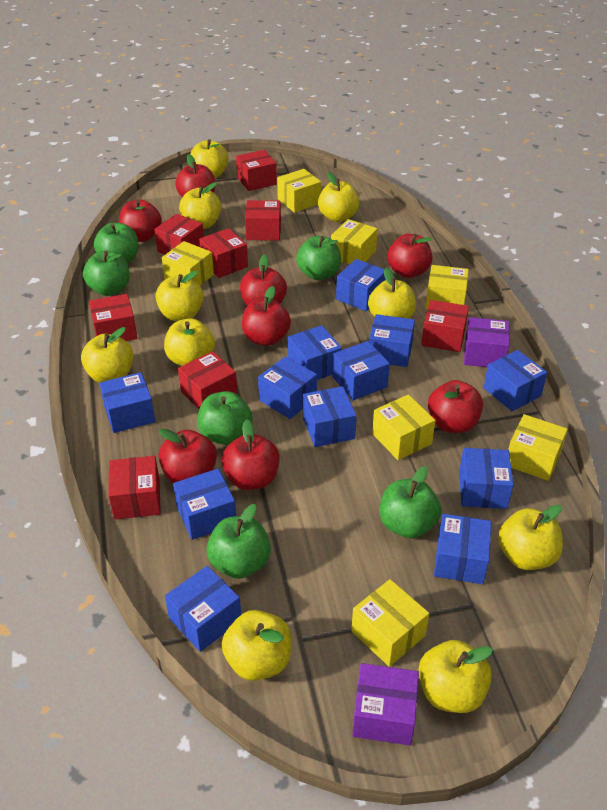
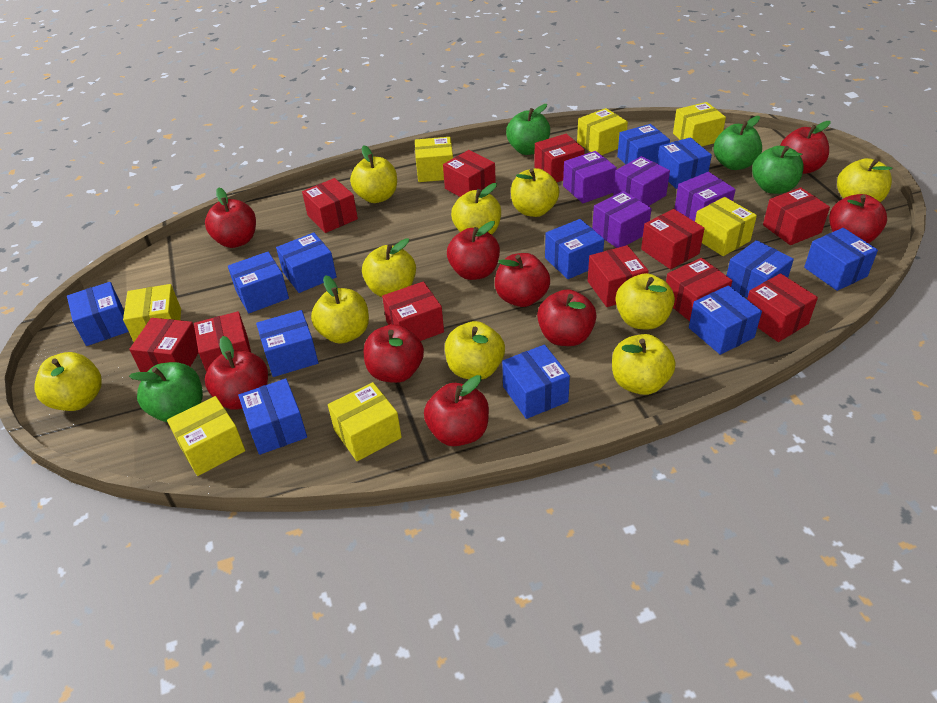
green apple: [83,251,130,296] [94,223,138,264] [197,391,253,445] [206,504,271,579] [296,236,341,280] [379,466,441,538] = 6 -> [129,362,203,422] [506,104,550,155] [714,116,762,170] [752,146,804,194] = 4
purple box: [352,663,419,746] [464,317,510,367] = 2 -> [563,151,617,203] [592,191,652,248] [613,156,670,206] [674,172,736,221] = 4
red apple: [119,200,162,242] [158,429,217,483] [175,154,215,197] [221,419,280,490] [240,254,287,306] [242,286,291,346] [387,234,433,278] [428,380,483,433] = 8 -> [205,187,256,248] [205,336,268,410] [364,324,424,383] [424,375,489,446] [447,221,500,280] [495,253,550,307] [537,289,597,346] [780,121,830,174] [829,194,887,243] = 9
red box: [89,294,137,341] [108,456,161,520] [154,214,204,254] [178,351,238,409] [199,228,248,278] [236,150,277,191] [245,200,281,241] [421,300,469,352] = 8 -> [129,318,199,372] [194,311,251,372] [302,178,358,233] [382,281,444,341] [443,150,496,197] [534,134,585,182] [588,245,649,307] [641,209,705,269] [666,258,732,321] [747,273,818,342] [763,187,830,245] = 11

